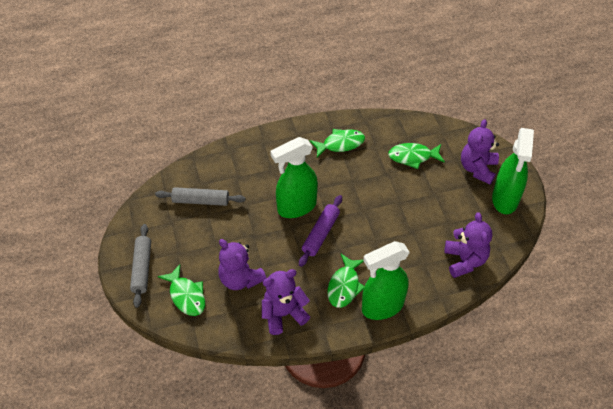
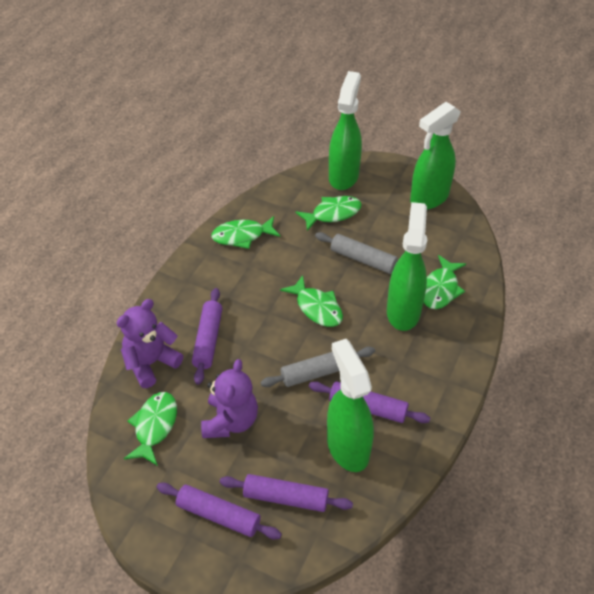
green fish: [158,264,205,316] [310,129,365,158] [328,254,364,308] [388,143,445,169] = 4 -> [124,392,177,466] [211,216,280,249] [280,275,343,327] [296,196,362,231] [424,255,466,309] = 5
green spray bottle: [270,137,318,218] [362,241,410,320] [492,128,534,214] = 3 -> [327,339,374,472] [329,71,362,190] [387,202,427,331] [410,102,461,210] = 4
purple rolling pin: [299,195,342,267] = 1 -> [156,483,282,539] [192,288,222,385] [220,474,353,512] [309,381,430,423] = 4
purple teddy bear: [218,239,266,290] [262,269,310,335] [444,212,492,278] [461,119,499,184] = 4 -> [117,299,183,388] [201,359,258,438] = 2

